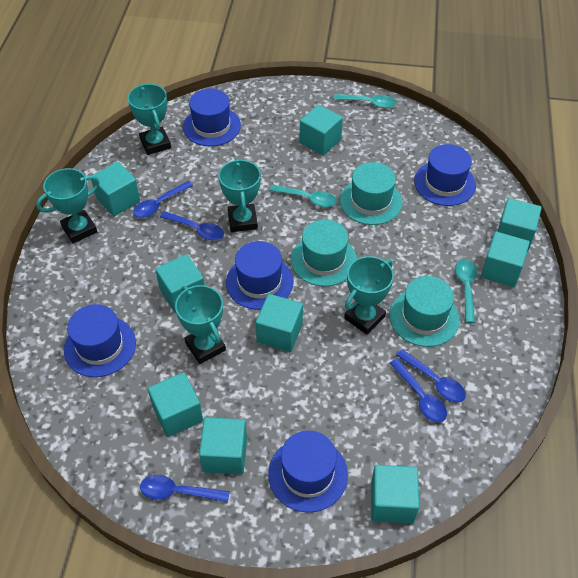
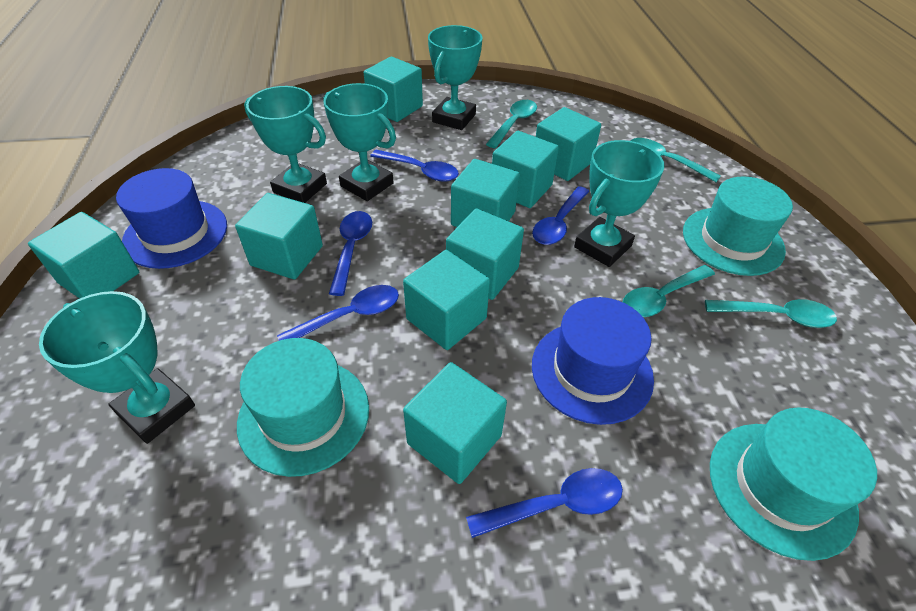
blue hat: [64,304,136,377] [183,89,241,146] [226,241,293,310] [268,431,348,513] [414,144,476,206] = 5 -> [116,168,227,269] [532,297,654,425] = 2
turquoise spoon: [270,184,337,207] [333,94,396,108] [455,259,477,323] = 3 -> [486,100,537,148] [623,265,715,317] [630,138,721,182] [705,299,837,328] = 4

